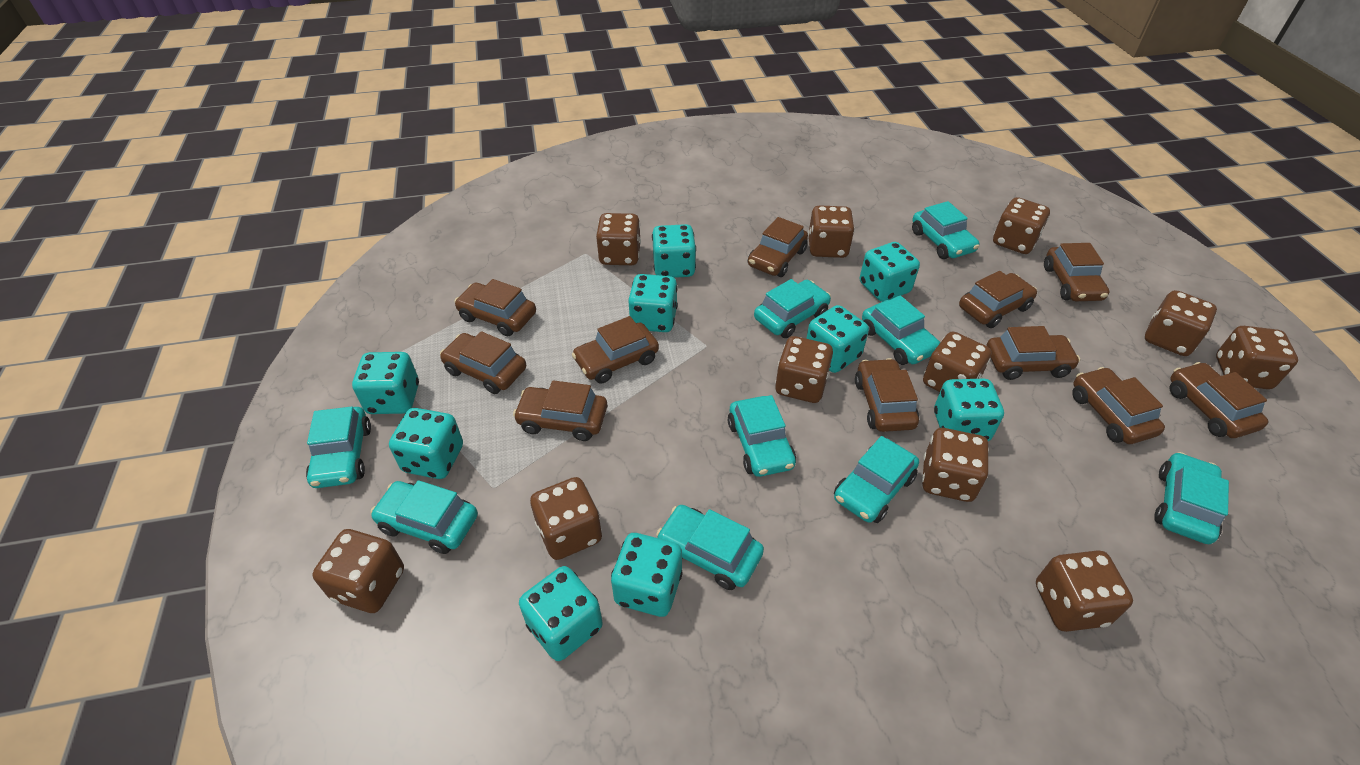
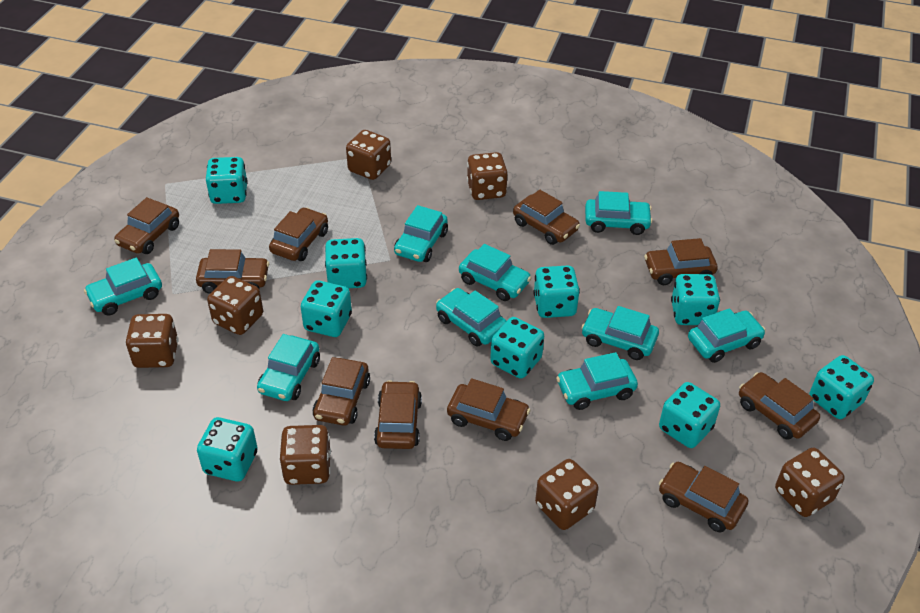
brown car: [440,331,526,394] [454,279,536,336] [513,380,607,441] [572,316,659,383] [748,217,808,277] [855,358,919,432] [959,271,1037,328] [987,326,1080,380] [1044,243,1110,301] [1072,367,1165,444] [1170,362,1268,438] = 11 -> [114,197,179,254] [196,249,269,294] [269,207,328,261] [313,357,370,426] [374,380,422,449] [447,378,530,441] [513,190,580,245] [644,238,718,285] [659,462,748,532] [739,372,820,440] = 10
brown dice: [312,529,404,613] [530,477,602,560] [596,213,641,265] [775,336,833,403] [808,205,855,258] [922,428,989,502] [923,332,992,392] [993,197,1050,254] [1036,550,1133,632] [1145,290,1217,356] [1216,326,1298,389] = 11 -> [126,314,179,368] [207,276,263,335] [280,425,331,485] [346,130,391,180] [467,152,508,200] [535,459,599,530] [775,447,845,517] = 7

